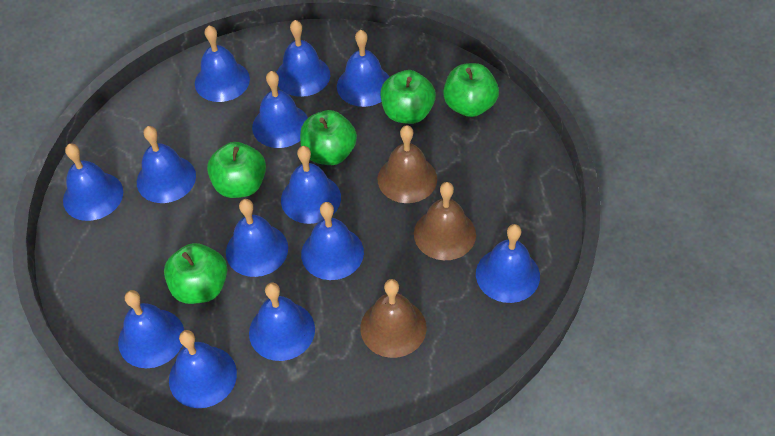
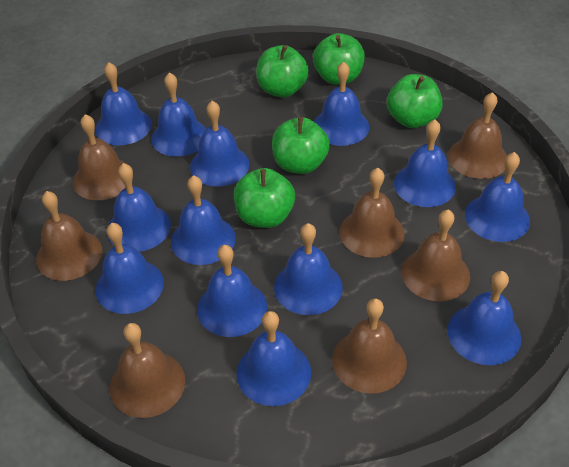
brown bell: [360,279,427,358] [378,125,437,203] [414,182,476,260] = 3 -> [36,191,102,281] [73,114,133,200] [110,323,185,418] [332,299,407,394] [339,168,405,258] [402,210,470,301] [448,92,507,179] = 7

